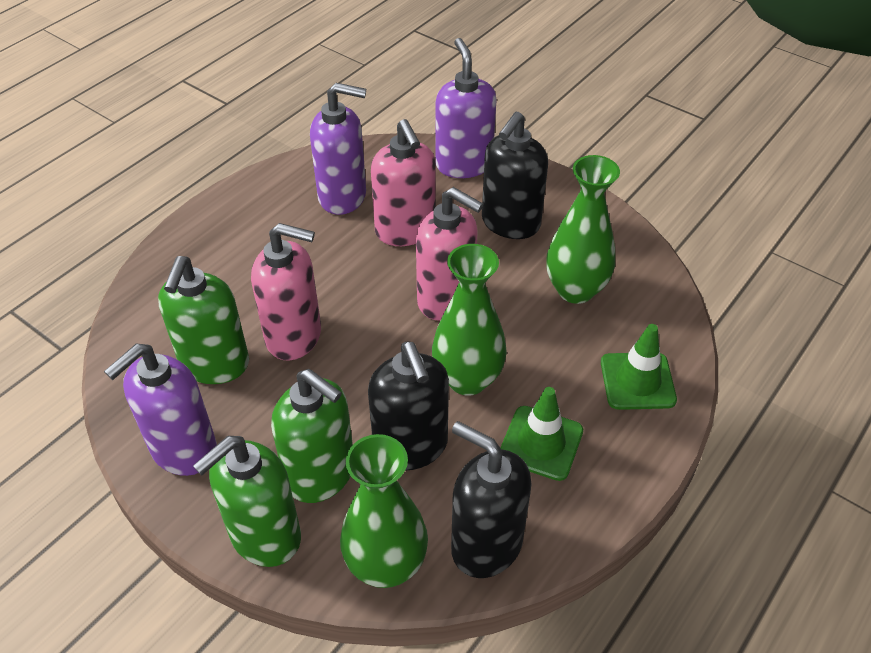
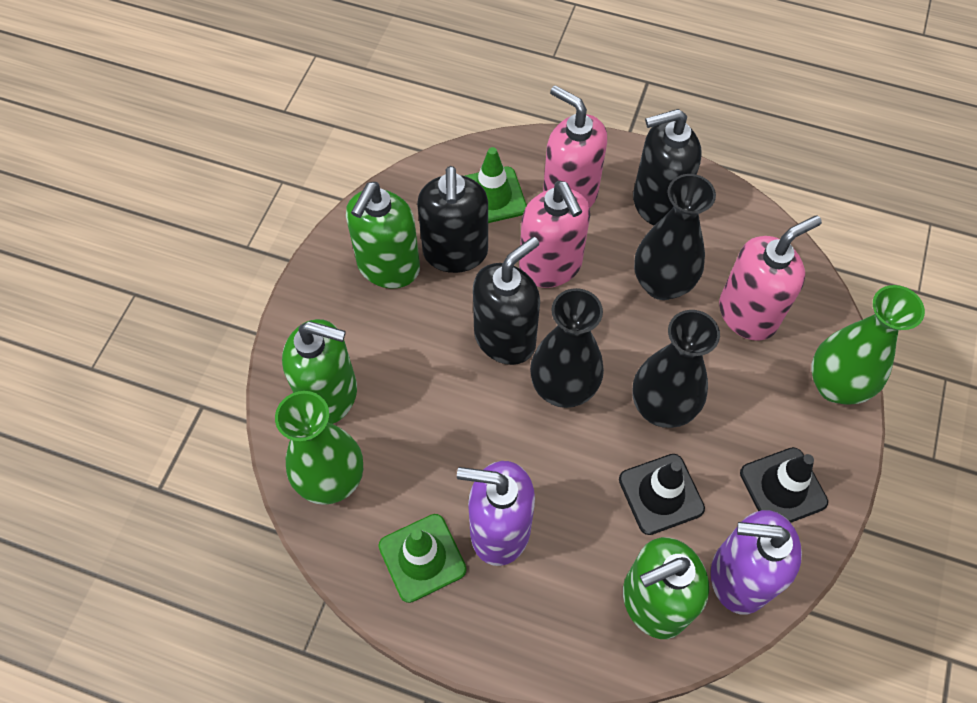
black traffic cone: none = 0 -> [619,454,705,535] [740,447,828,523] = 2
black vase: none = 0 -> [530,288,604,408] [633,310,720,428] [634,174,716,300] = 3
green vase: [340,434,428,588] [432,244,507,396] [546,155,620,304] = 3 -> [275,391,363,505] [811,285,925,405] = 2
purple soap dispenser: [104,344,217,476] [310,83,366,215] [435,38,497,178] = 3 -> [457,461,535,566] [711,510,802,614] = 2

